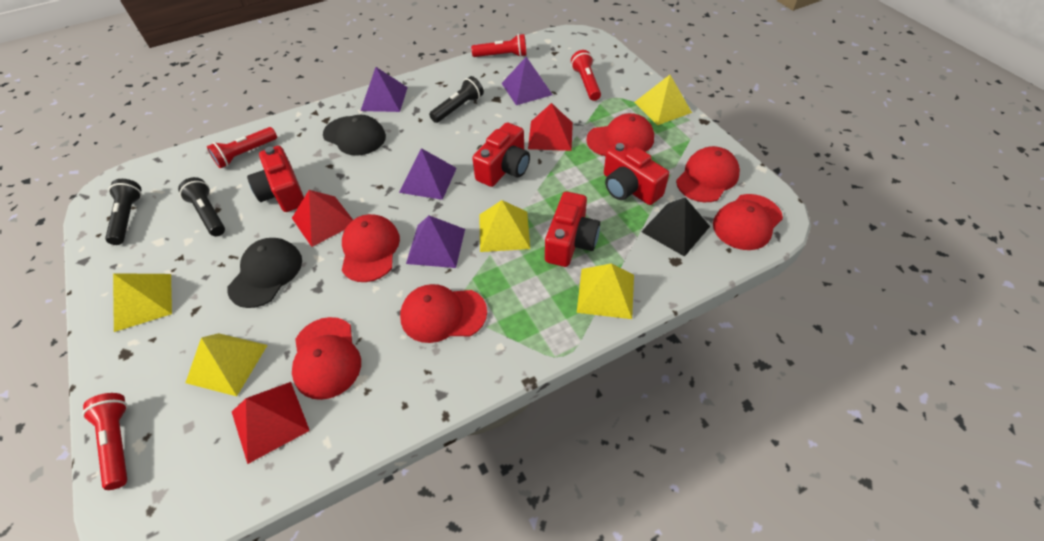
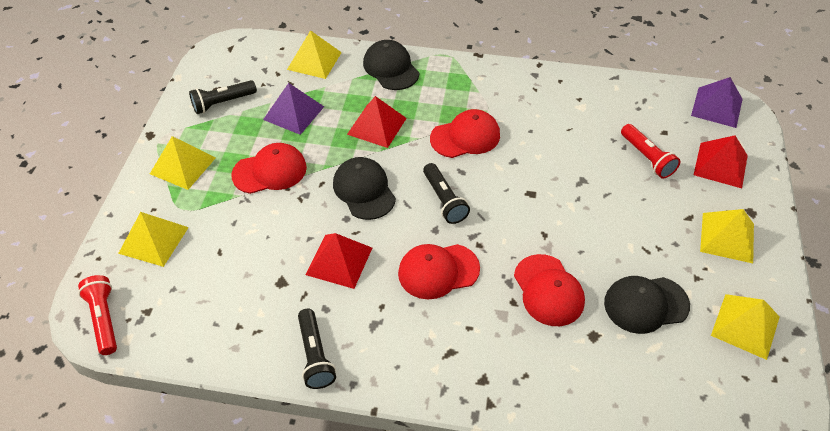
black cap: [227,238,302,308] [323,115,386,156] = 2 -> [333,157,396,220] [363,40,419,90] [604,276,690,334] = 3
black pyramid: [641,197,710,257] = 1 -> none = 0
purple pyramid: [361,67,408,112] [399,148,457,200] [406,215,465,268] [502,57,553,105] = 4 -> [263,83,324,135] [691,77,743,128] = 2
red camera: [247,146,304,212] [472,123,530,187] [545,192,600,267] [604,141,669,205] = 4 -> none = 0
red cap: [292,317,361,400] [342,214,400,282] [400,284,487,343] [586,113,654,156] [676,146,740,202] [713,194,783,250] = 6 -> [231,143,307,194] [398,244,480,299] [430,109,500,158] [514,254,585,326] = 4
red flashlight: [82,393,128,490] [207,127,277,168] [471,34,527,57] [571,50,601,101] = 4 -> [78,275,117,355] [621,124,680,179] = 2

